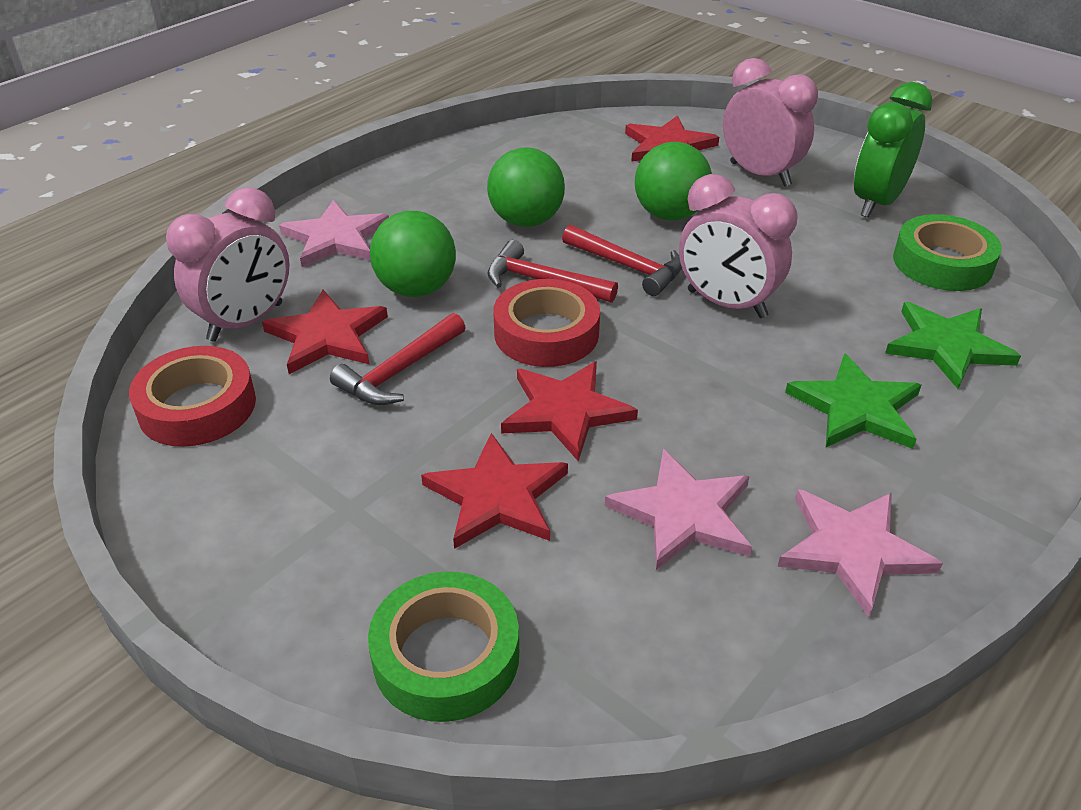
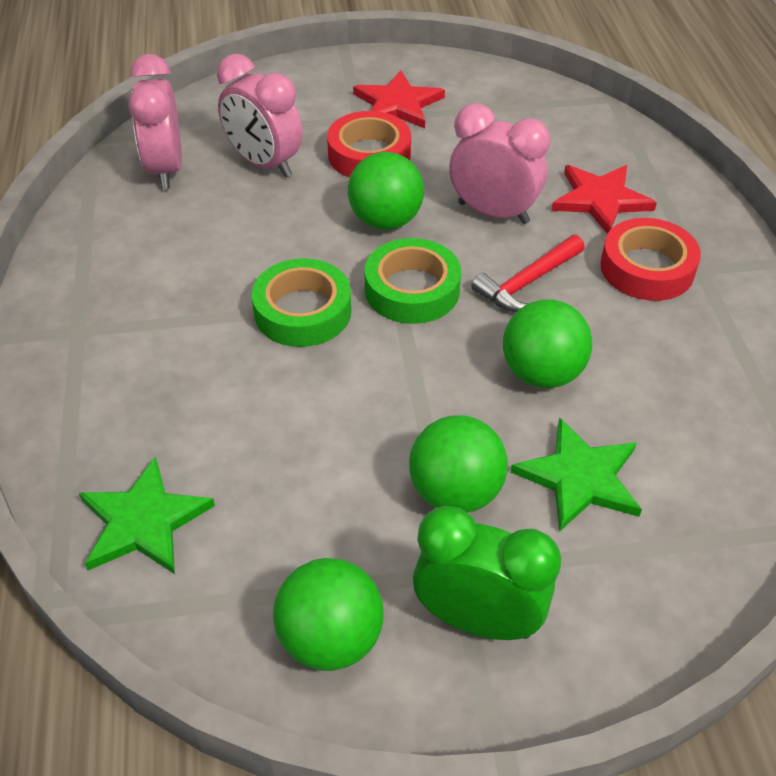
green ball: [370,211,456,297] [487,148,565,227] [635,142,712,220] = 3 -> [273,558,384,671] [348,152,424,230] [409,415,508,513] [503,300,592,388] = 4
pink star: [279,200,389,267] [605,449,752,570] [777,489,943,617] = 3 -> none = 0
red hammer: [330,313,466,405] [488,240,618,303] [562,225,682,296] = 3 -> [471,235,585,312] = 1
red star: [262,290,388,374] [421,433,568,549] [501,361,638,461] [625,115,719,162] = 4 -> [353,70,445,129] [551,165,657,234] = 2

